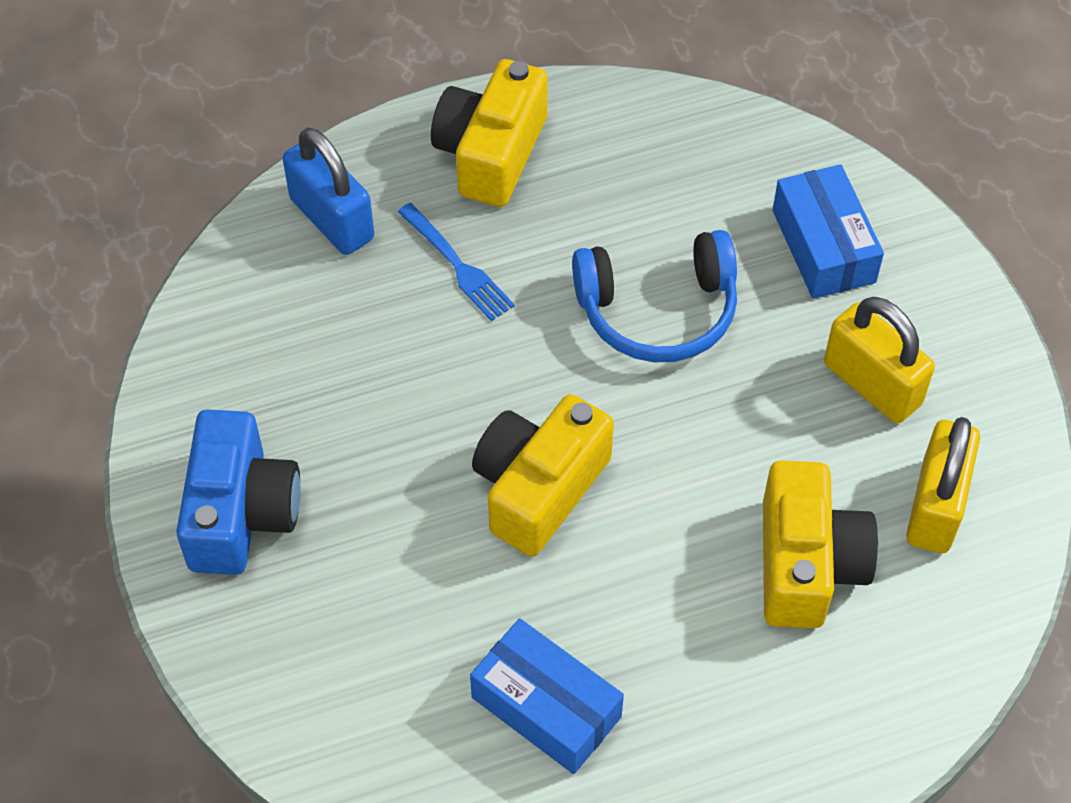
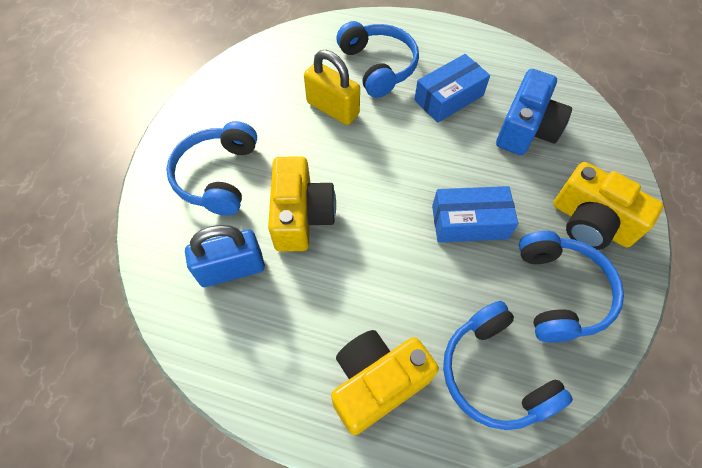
blue fork: [398,203,515,321] = 1 -> none = 0
blue headphones: [572,230,737,362] = 1 -> [166,121,257,216] [336,21,419,98] [443,301,573,430] [519,231,624,343] = 4
yellow padlock: [824,297,935,423] [906,417,980,553] = 2 -> [304,50,360,125] = 1

